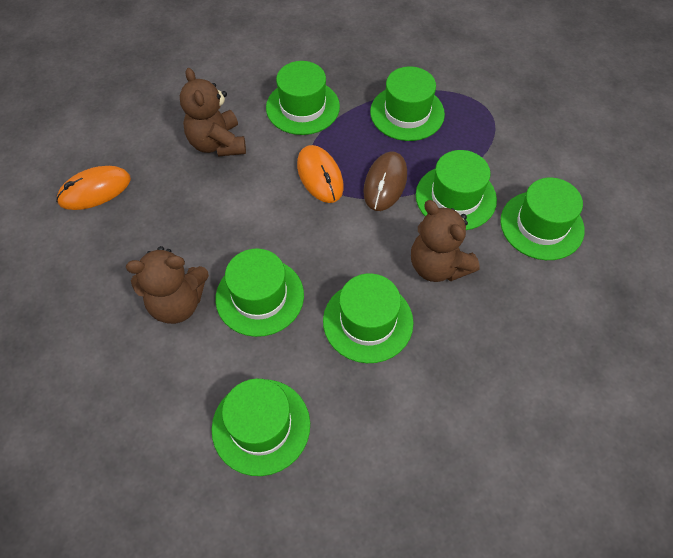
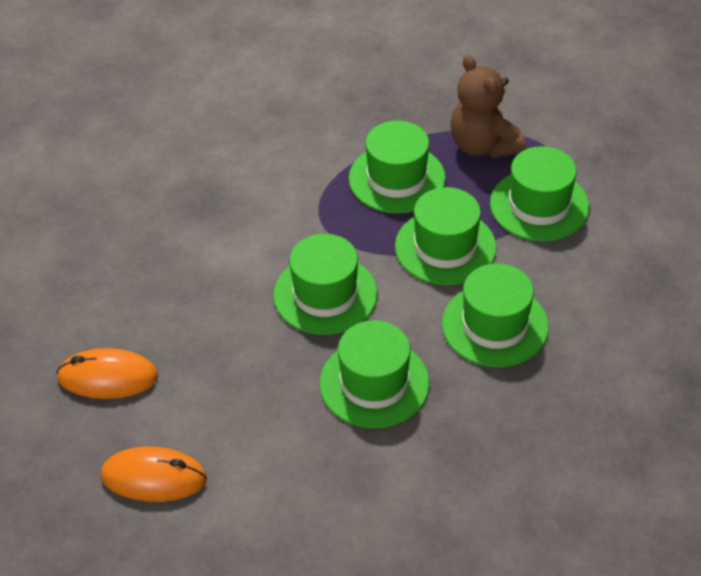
brown mouse: [363,151,407,211] = 1 -> none = 0
brown teddy bear: [126,246,209,324] [180,68,246,157] [411,200,480,282] = 3 -> [450,55,526,159] = 1
green hat: [212,379,310,476] [215,249,304,337] [266,61,340,135] [323,273,414,363] [370,66,445,141] [416,150,497,230] [500,178,585,260] = 7 -> [273,234,378,335] [320,320,430,428] [349,121,446,214] [395,187,497,285] [442,263,549,367] [490,146,589,242] = 6

